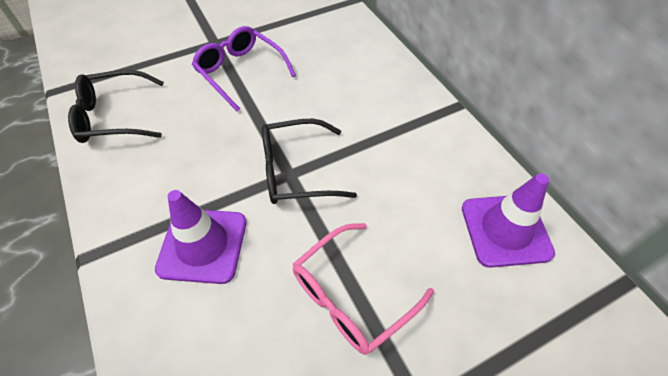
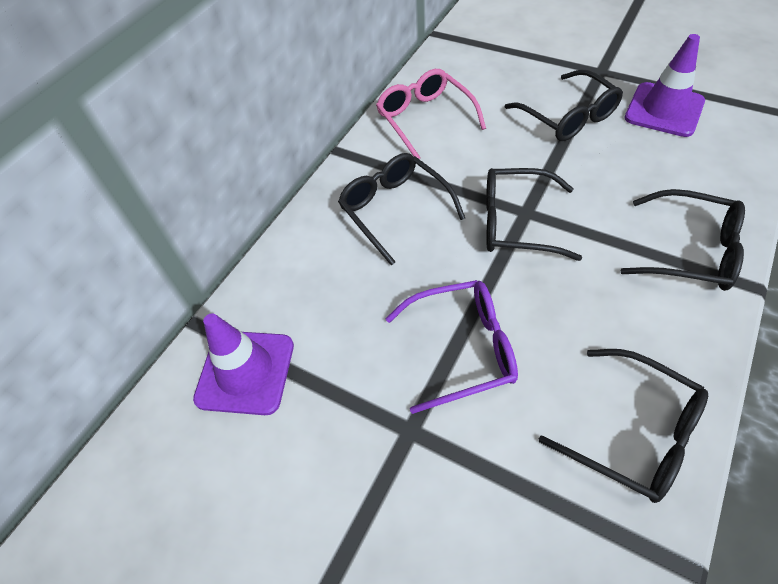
black glasses: [68,70,164,143] [262,119,357,204] = 2 -> [338,153,465,266] [486,168,582,261] [505,70,623,141] [539,349,708,503] [621,189,745,291] = 5

